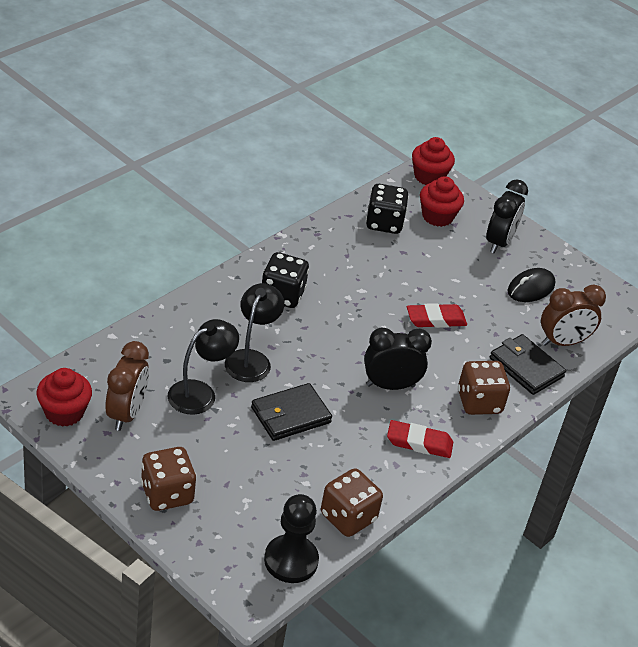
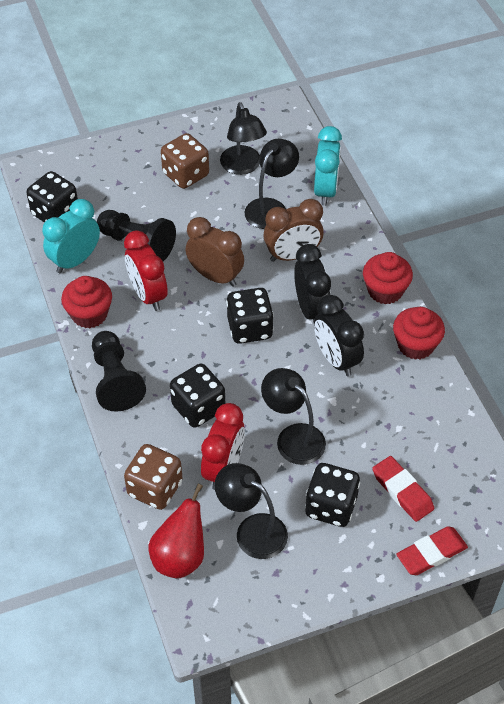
black dice: [262,252,309,308] [366,184,409,234] = 2 -> [26,171,78,223] [170,364,225,428] [226,288,274,344] [305,463,360,527] = 4
black lamp: [168,319,239,415] [225,283,284,382] = 2 -> [215,463,288,559] [220,102,267,175] [245,139,299,229] [261,368,326,465] = 4
black mouse: [507,268,555,302] = 1 -> none = 0
black pawn: [264,494,319,583] = 1 -> [92,331,146,412] [97,210,176,261] = 2
black wallet: [251,383,332,441] [490,334,566,395] = 2 -> none = 0
brown dice: [141,447,197,511] [321,468,383,537] [458,361,510,415] = 3 -> [124,444,182,510] [161,133,209,189] = 2
red clock: none = 0 -> [124,230,168,311] [201,403,245,490] = 2
red pear: none = 0 -> [149,484,204,578] = 1
turquoise clock: none = 0 -> [42,199,100,273] [314,126,342,206] = 2

